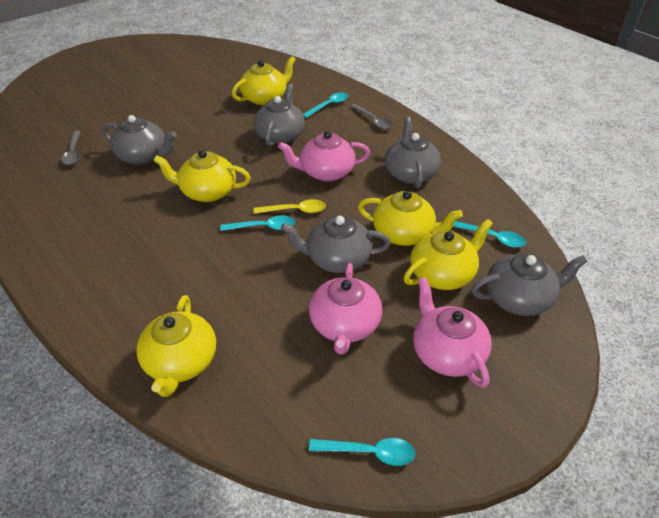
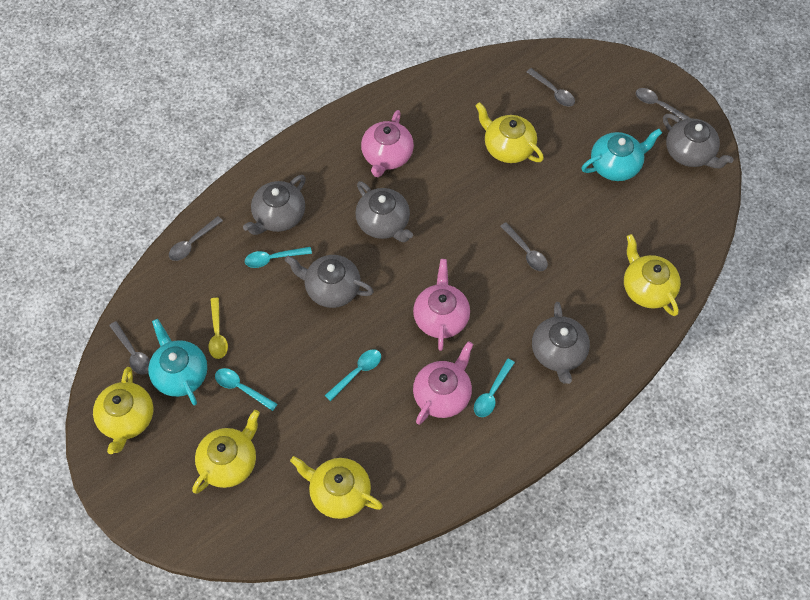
grey spoon: [61,131,81,165] [350,104,393,129] = 2 -> [109,321,150,375] [169,216,223,261] [500,222,548,271] [527,68,575,107] [636,88,691,120] = 5
turquoise teapot: none = 0 -> [148,319,207,405] [581,129,662,181] = 2

